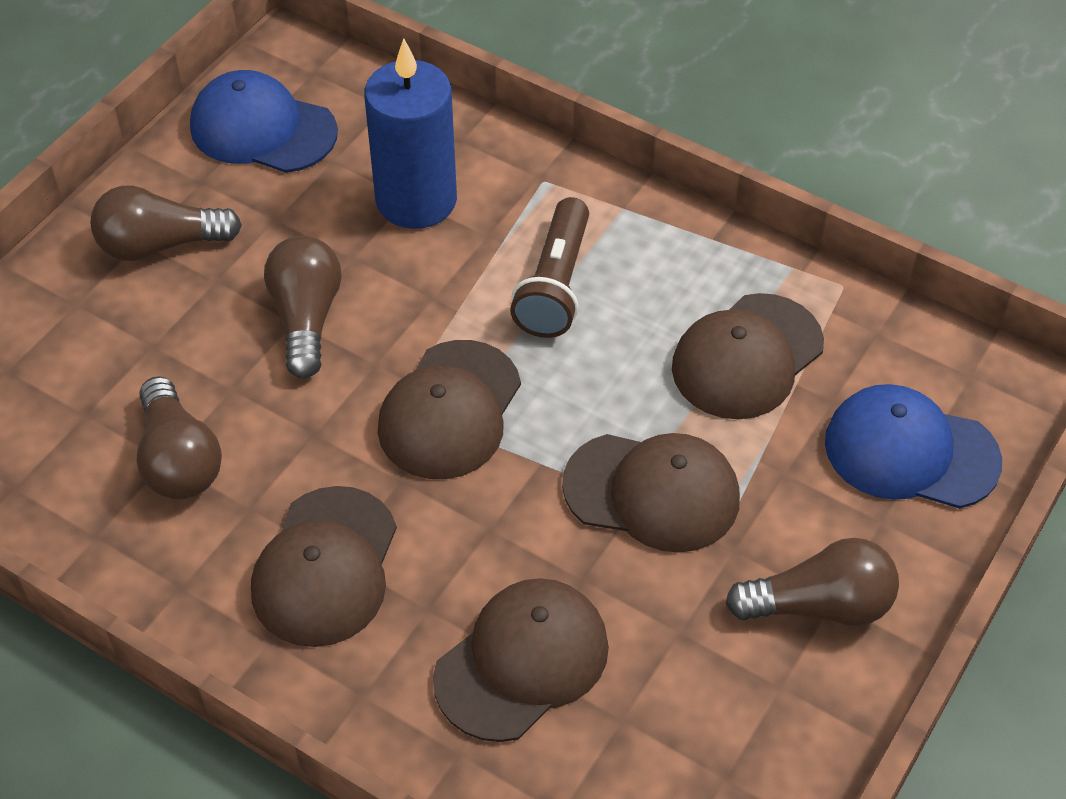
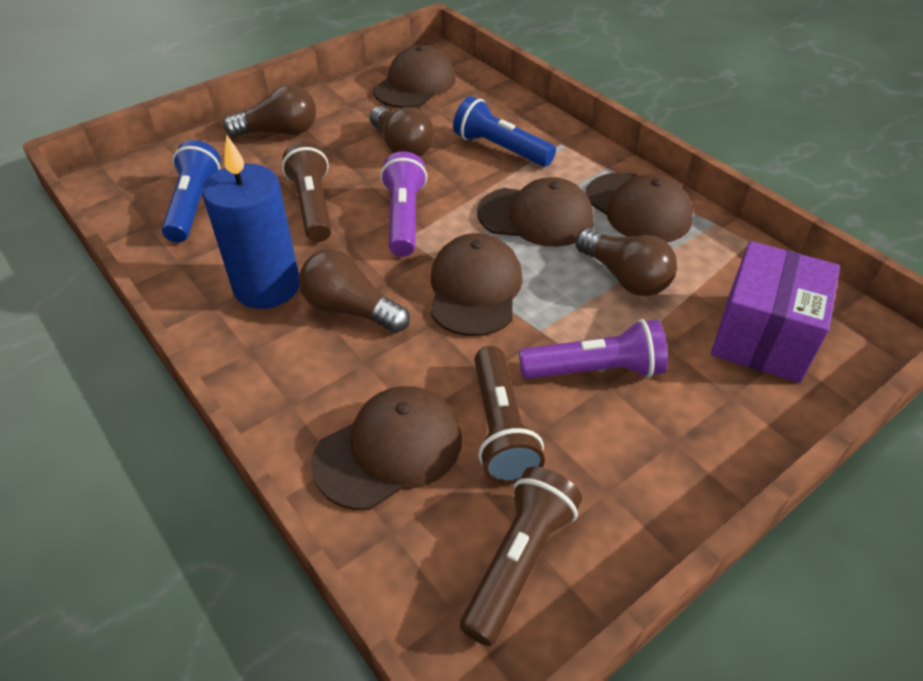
blue cap: [190,70,338,173] [825,384,1002,509] = 2 -> none = 0
blue flashlight: none = 0 -> [162,140,221,243] [453,96,556,167] = 2
brown flashlight: [510,197,589,338] = 1 -> [282,141,332,242] [460,466,582,646] [474,346,545,484] = 3
purple box: none = 0 -> [711,241,840,383] = 1
purple flashlight: none = 0 -> [380,151,427,257] [519,319,668,379] = 2

